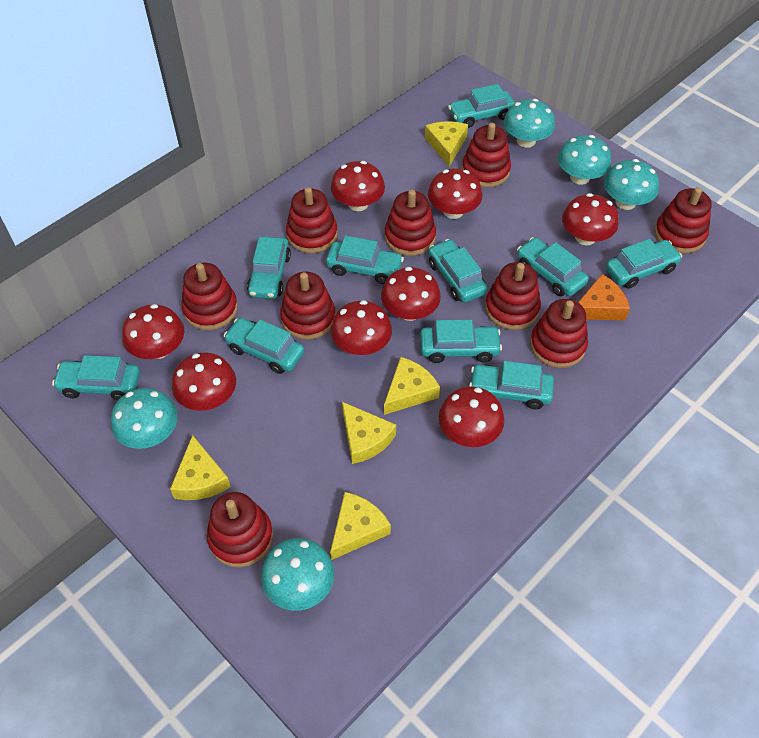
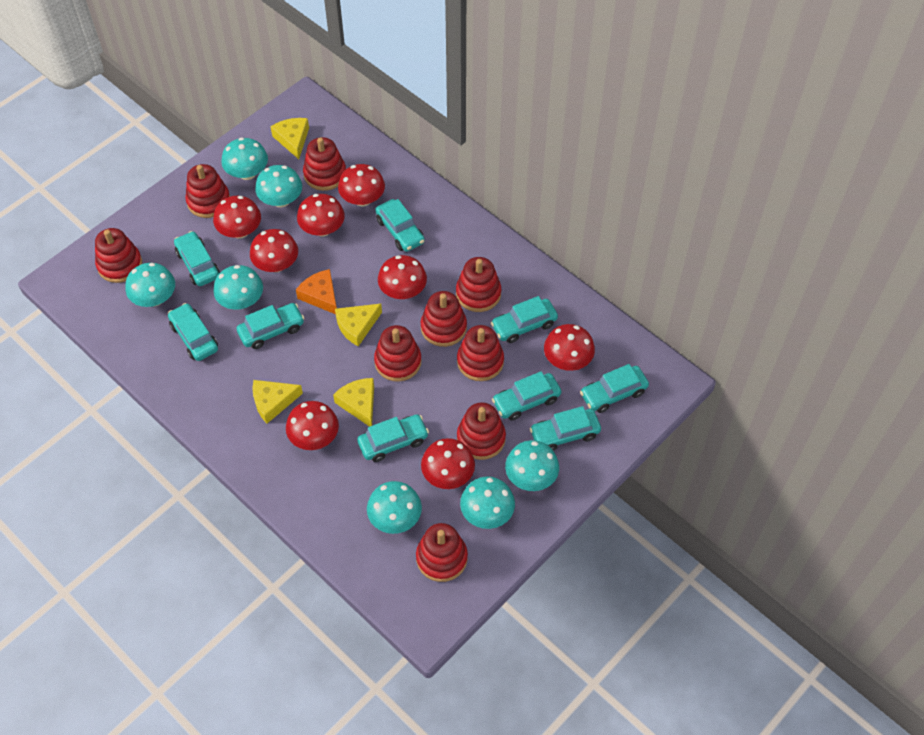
turquoise car: [52,355,140,400] [224,318,304,374] [247,236,291,299] [326,235,404,284] [420,320,502,363] [429,239,487,302] [448,84,515,128] [469,361,554,409] [517,237,589,296] [606,239,682,289] = 10 -> [168,303,218,361] [174,231,220,286] [237,303,304,349] [357,414,429,462] [375,199,425,252] [491,296,558,343] [492,371,561,421] [529,406,601,451] [580,364,649,413] = 9
turquoise mushroom: [111,388,178,449] [261,538,334,611] [504,99,555,148] [558,135,611,185] [604,159,659,210] = 5 -> [126,263,175,307] [213,265,263,309] [222,137,268,180] [255,165,302,207] [367,481,422,534] [460,476,515,529] [505,440,559,491] = 7
yellow cheese: [170,435,231,500] [330,492,391,560] [342,402,396,464] [384,357,440,415] [425,121,468,166] = 5 -> [252,380,303,423] [270,118,309,159] [333,378,374,427] [335,304,382,346] = 4

